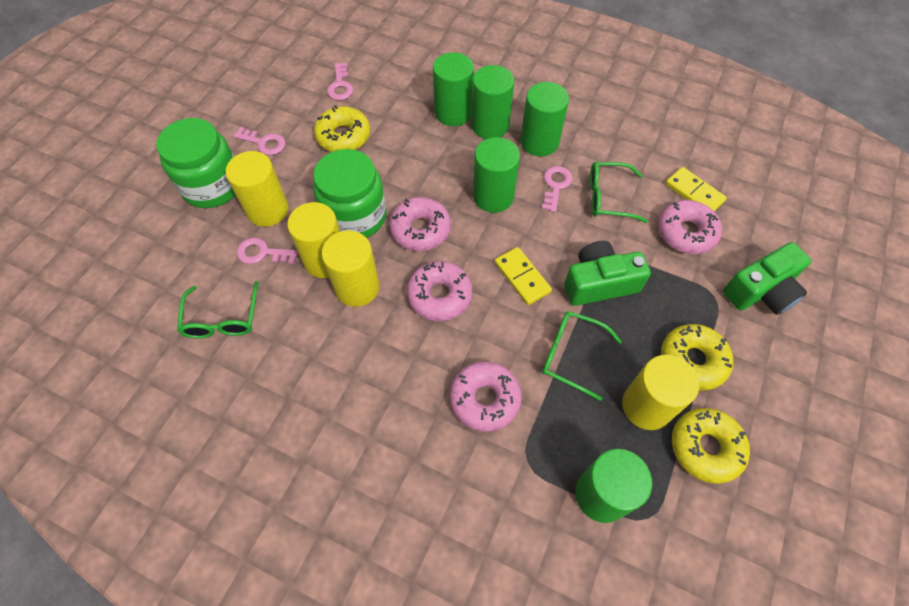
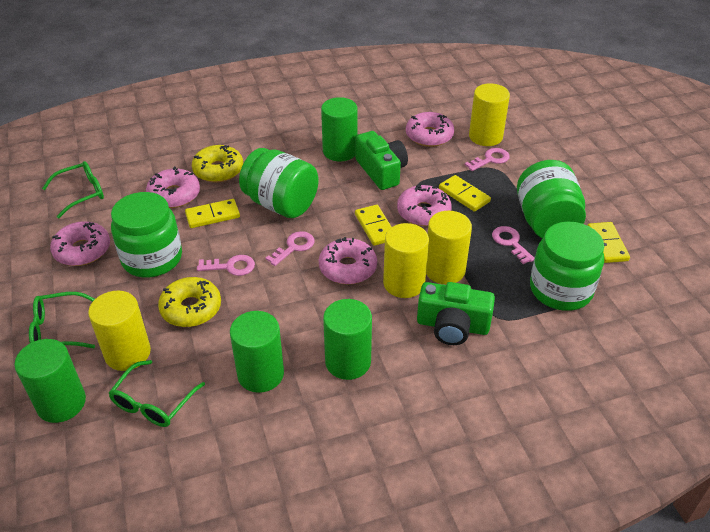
green cylinder: [433,52,474,126] [471,65,514,139] [473,137,520,213] [520,82,569,156] [575,449,652,523] = 5 -> [14,339,86,423] [230,311,284,393] [321,97,358,161] [323,299,372,380] = 4
green jar: [156,118,235,208] [313,149,386,238] = 2 -> [111,192,182,277] [239,148,319,218] [517,160,586,238] [530,222,604,311] = 4
pink donut: [389,197,451,251] [407,261,472,321] [450,361,522,432] [658,200,722,254] = 4 -> [50,221,110,266] [146,167,200,208] [319,237,377,284] [397,184,452,226] [406,112,454,147] = 5
yellow domino: [495,247,552,305] [665,167,727,211] = 2 -> [185,199,240,228] [355,205,391,246] [439,175,491,212] [587,222,630,263] = 4
yellow donut: [314,105,370,152] [661,324,733,390] [672,408,750,484] = 3 -> [158,277,221,327] [192,145,243,183] = 2

